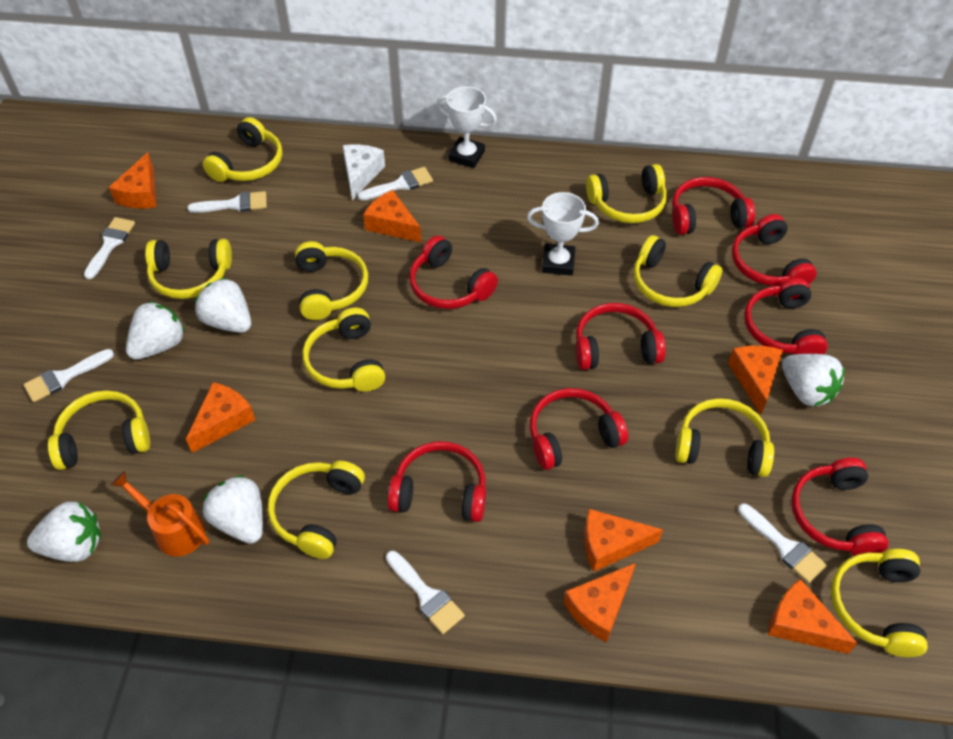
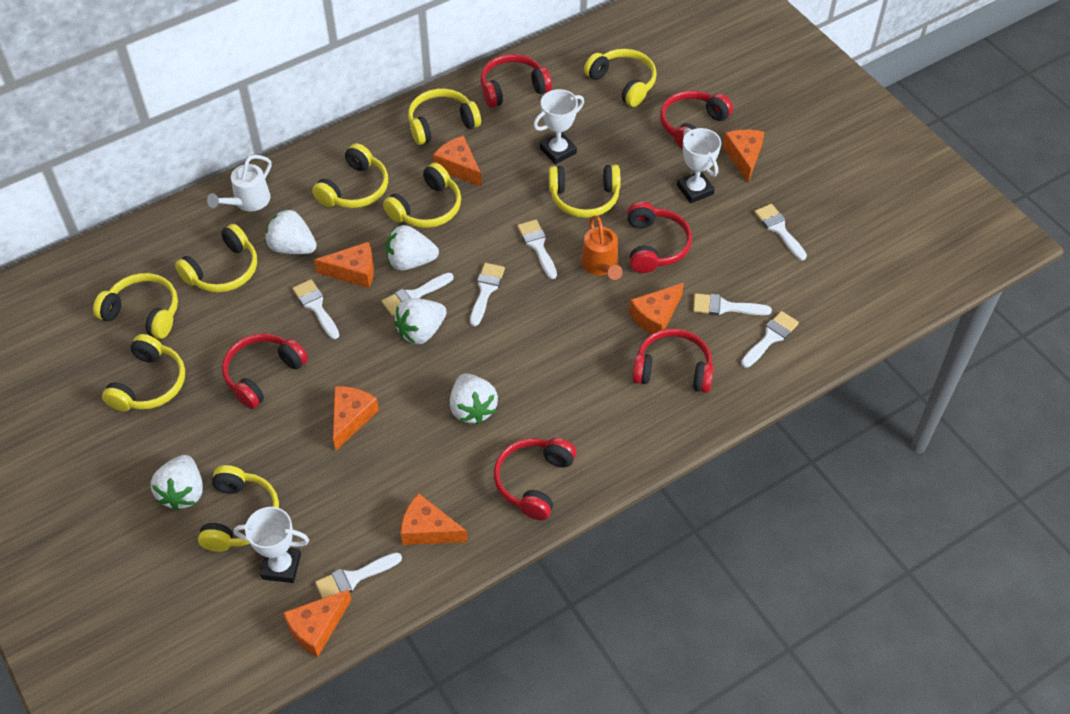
red headphones: [388,442,486,522] [409,235,498,309] [530,388,628,470] [576,303,666,370] [672,177,755,235] [732,214,817,286] [744,278,828,355] [791,458,889,556] = 8 -> [222,333,308,409] [481,54,552,108] [494,438,576,520] [627,201,692,273] [632,328,714,393] [660,90,733,149] = 6
white brush: [23,349,114,402] [84,217,135,279] [187,191,267,213] [357,167,433,201] [386,551,465,634] [738,504,827,583] = 6 -> [292,279,339,339] [315,552,402,599] [382,273,454,316] [470,263,505,326] [517,219,557,279] [693,293,772,315] [741,311,799,368] [754,204,807,260] = 8
white cheese: [343,144,385,200] = 1 -> none = 0
white trophy: [436,86,497,168] [527,192,599,275] = 2 -> [234,507,309,583] [533,89,584,165] [677,128,721,203] = 3
white watering can: none = 0 -> [207,155,272,212] = 1
yellow headphones: [48,390,150,470] [145,239,232,299] [203,117,282,182] [268,461,365,559] [295,241,368,320] [303,308,385,392] [586,164,667,223] [633,235,723,307] [675,398,774,477] [831,549,928,657] = 10 -> [93,273,178,339] [102,334,185,411] [175,224,257,292] [198,465,279,552] [312,143,388,208] [383,163,461,228] [408,88,481,145] [549,165,620,218] [584,49,657,107] = 9

